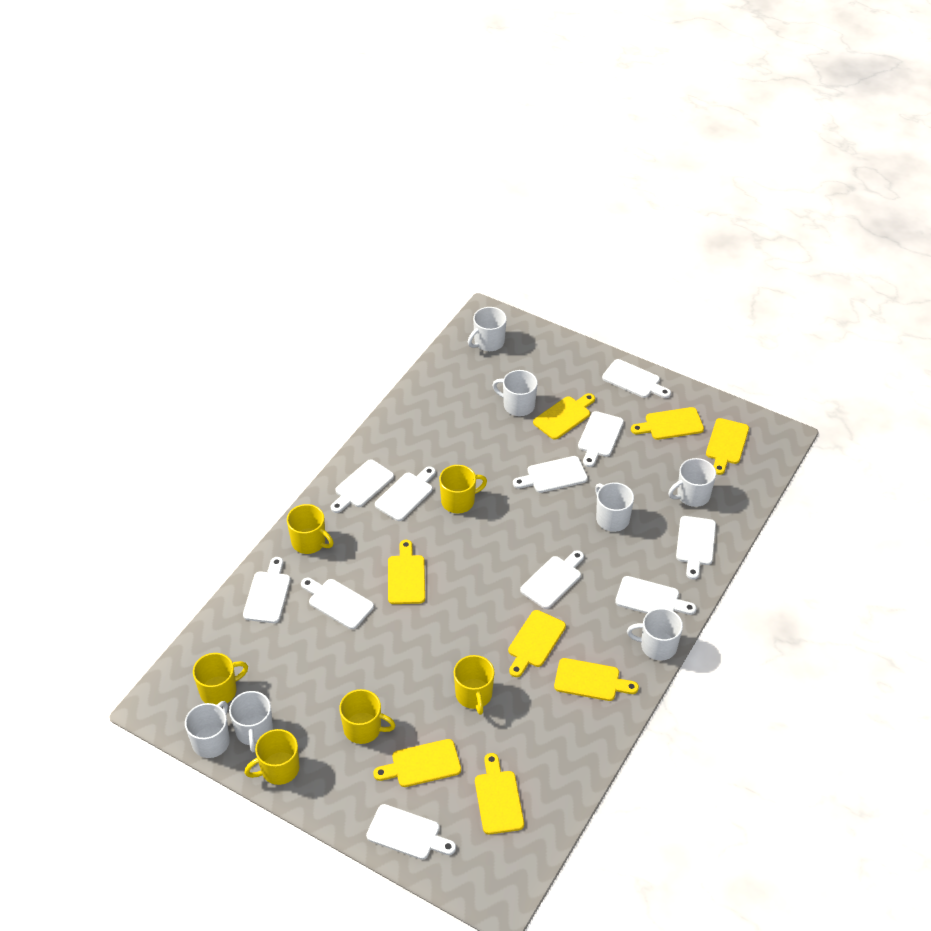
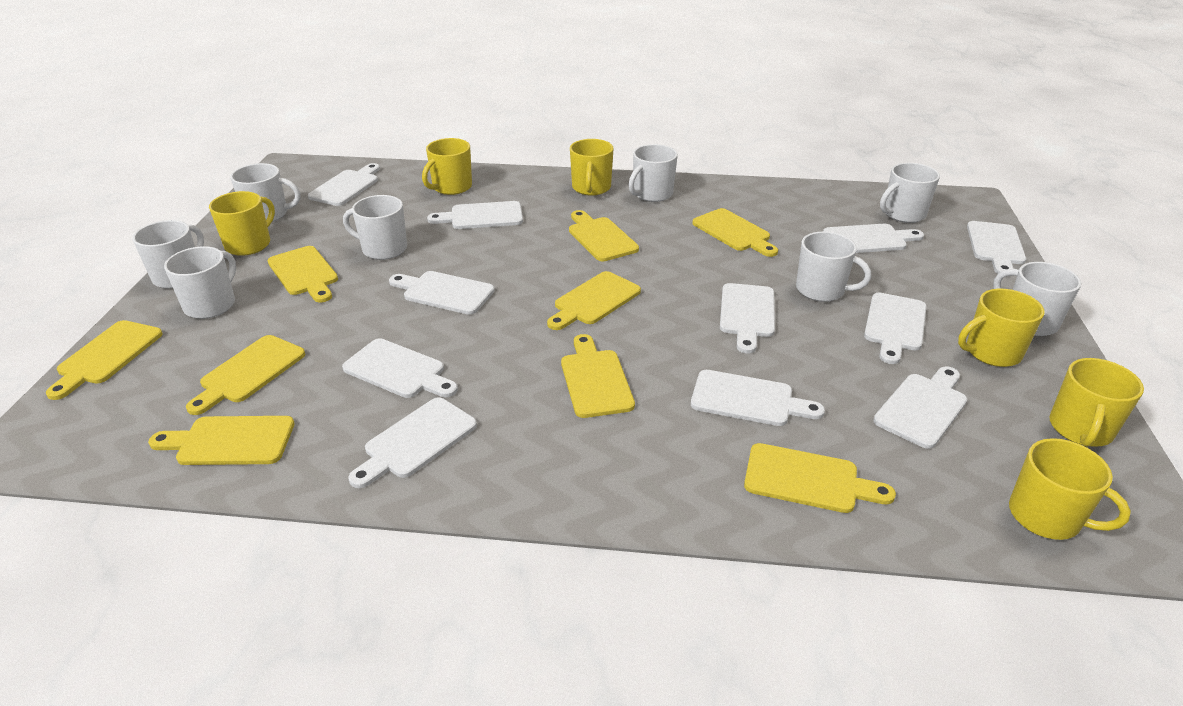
white mug: [185,701,230,758] [229,691,273,752] [468,307,507,351] [492,370,538,416] [595,482,634,532] [627,608,683,660] [668,458,716,507] = 7 -> [132,220,204,289] [164,246,236,319] [230,163,301,222] [343,195,407,260] [628,144,678,202] [796,232,871,302] [880,163,940,223] [993,262,1081,336] = 8
yellow cutting board: [373,739,461,787] [388,540,425,604] [475,753,524,834] [508,610,566,677] [533,393,595,440] [554,658,639,701] [631,407,704,440] [706,418,749,475] = 8 -> [46,320,163,400] [148,416,295,465] [186,335,305,415] [268,246,338,302] [547,271,641,330] [561,334,635,418] [569,210,639,261] [692,208,778,257] [744,443,896,513] = 9

